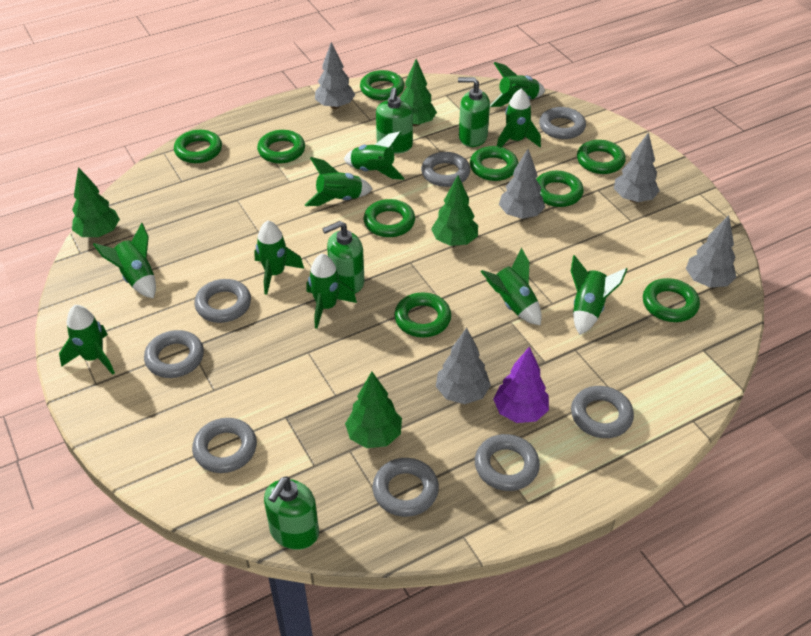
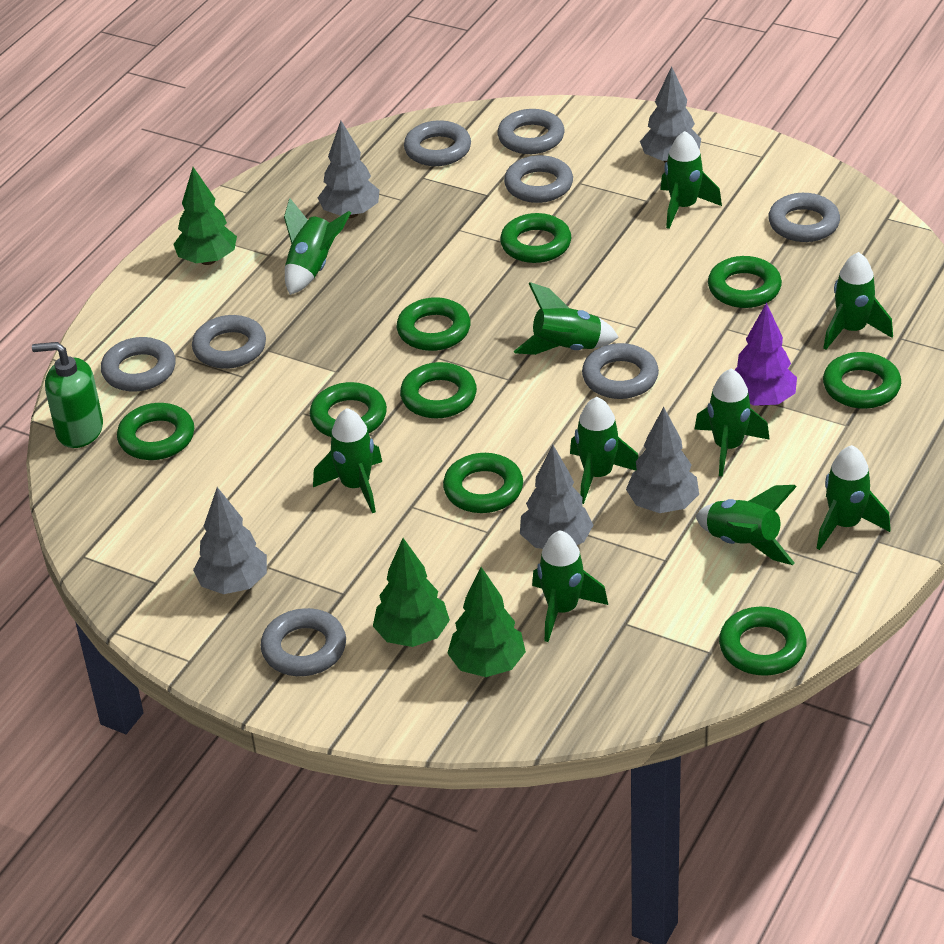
green soap dispenser: [264,476,319,550] [322,221,364,293] [376,87,413,154] [458,77,490,147] = 4 -> [32,342,103,448] = 1
green tree: [72,167,120,237] [345,372,402,448] [400,59,437,126] [431,175,478,246] = 4 -> [173,167,237,265] [373,538,450,647] [447,567,526,677] = 3

